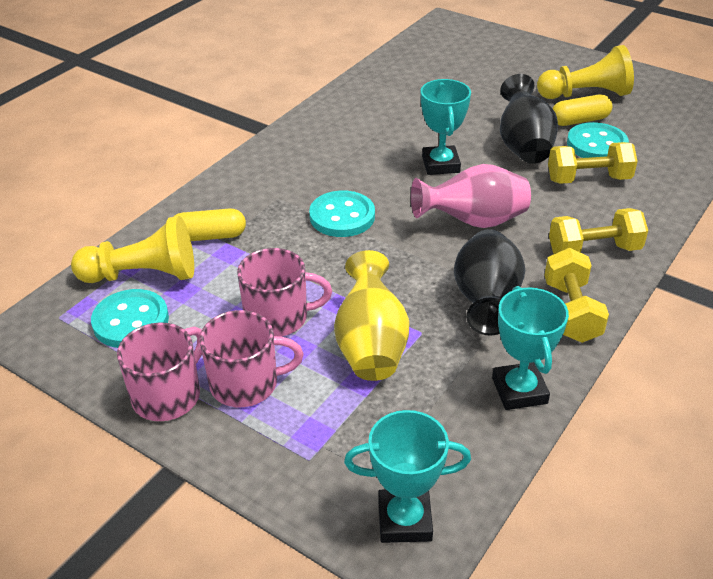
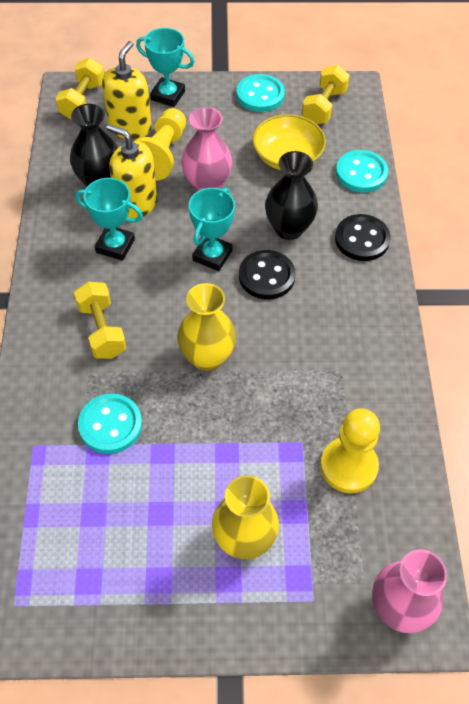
black button: none = 0 -> [239,250,295,299] [335,214,391,261] = 2
pink mug: [117,323,202,421] [200,310,304,407] [237,248,332,337] = 3 -> none = 0
pink vase: [411,164,531,228] = 1 -> [181,107,232,192] [372,549,447,633] = 2
yellow bowl: none = 0 -> [252,114,326,170] = 1
yellow capsule: [173,208,246,241] [552,95,612,126] = 2 -> none = 0
yellow soap dispenser: none = 0 -> [102,41,152,139] [106,124,157,218] = 2
yellow vase: [334,250,409,381] = 1 -> [177,283,236,371] [212,475,279,559] = 2

